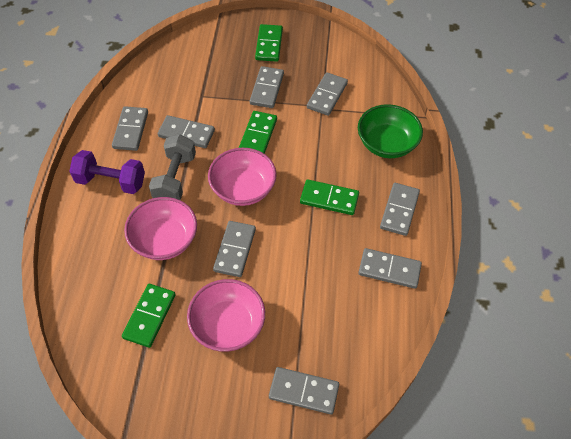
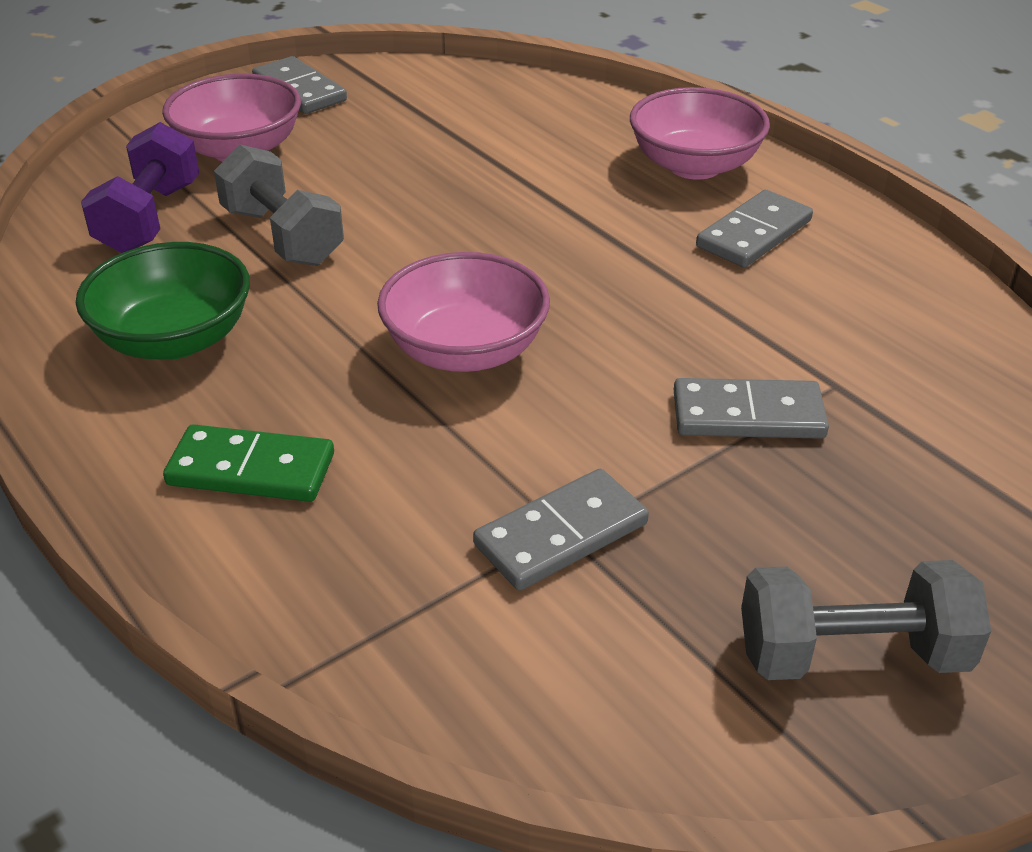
green domino: [122,284,176,348] [239,111,277,154] [255,24,283,62] [300,179,359,215] = 4 -> [163,424,334,502] = 1
grey domino: [112,106,148,151] [158,115,215,148] [213,221,256,277] [250,66,284,108] [269,367,339,415] [307,72,348,116] [358,248,422,289] [380,183,420,236] = 8 -> [252,56,347,114] [473,469,649,590] [674,378,829,439] [696,190,813,268] = 4
grey dumbbell: [149,134,196,200] = 1 -> [214,145,344,266] [741,560,991,680] = 2

